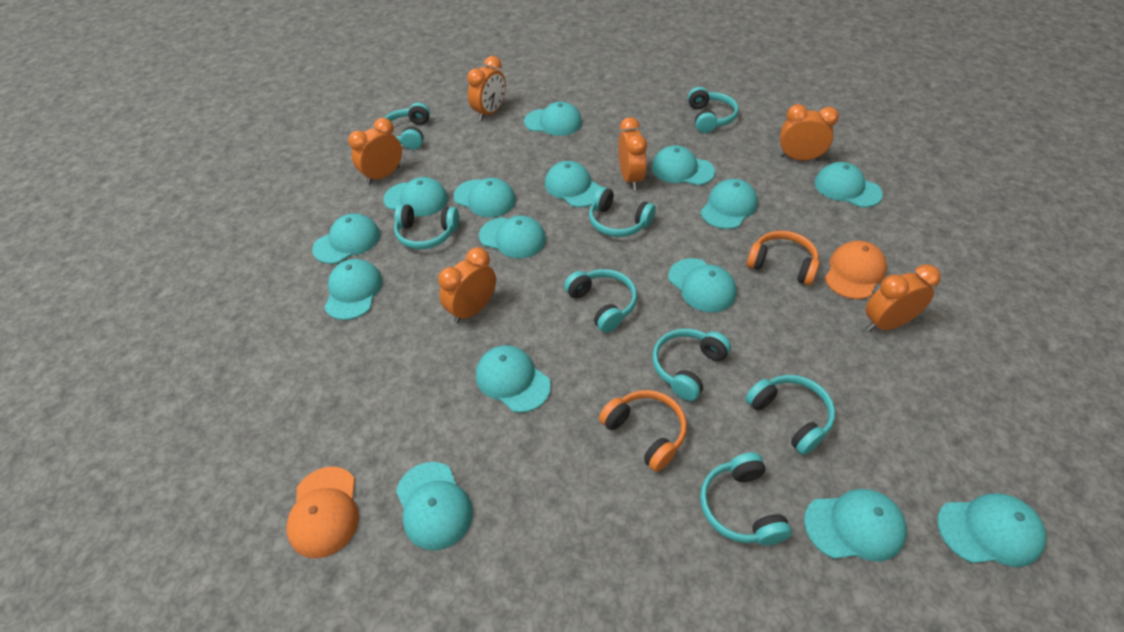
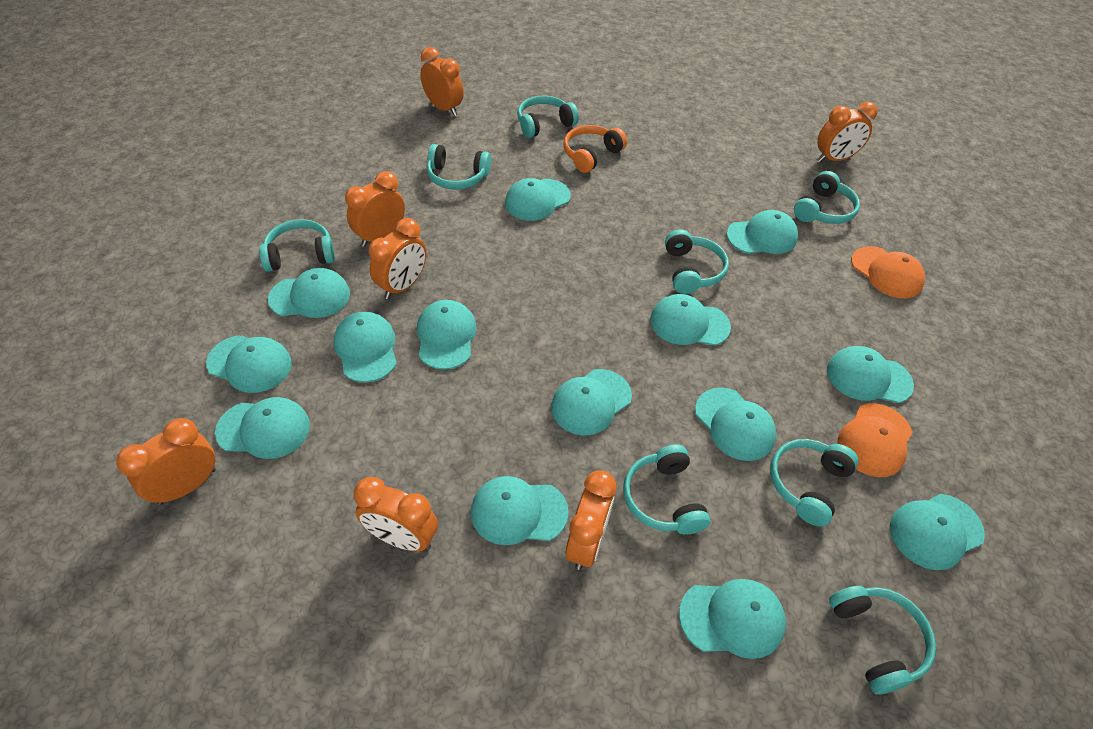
orange clock: [348,118,402,184] [438,247,496,323] [467,56,506,121] [618,117,647,190] [780,104,839,161] [865,264,941,331] = 6 -> [116,418,216,505] [345,171,405,247] [353,477,438,551] [369,218,427,299] [420,47,464,116] [566,471,616,570] [817,102,878,162] = 7
orange headphones: [599,390,687,472] [747,231,820,285] = 2 -> [563,125,627,173] = 1
turquoise cap: [312,213,380,264] [324,259,383,320] [384,177,448,217] [396,462,473,550] [454,178,516,217] [476,345,551,413] [479,215,546,258] [524,102,582,136] [545,161,601,207] [651,145,715,185] [668,258,737,312] [700,179,758,229] [804,489,907,561] [815,162,883,207] [937,493,1046,567] = 15 -> [206,335,292,393] [215,397,310,459] [268,268,350,318] [334,312,397,383] [417,300,477,370] [471,476,569,545] [505,178,571,221] [551,369,632,435] [650,294,731,346] [679,579,786,659] [695,388,776,461] [727,210,798,254] [827,346,914,403] [890,494,985,570] = 14

